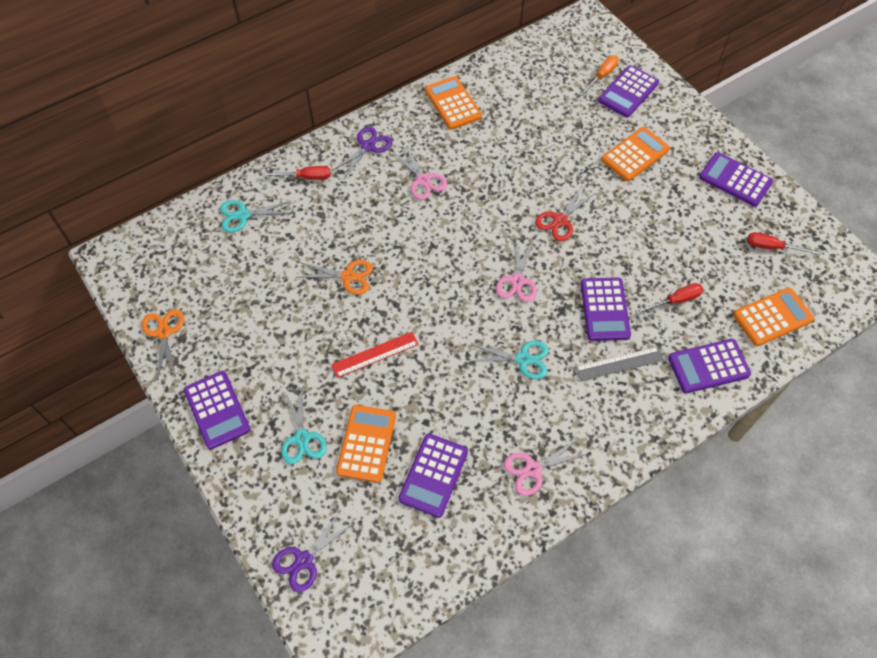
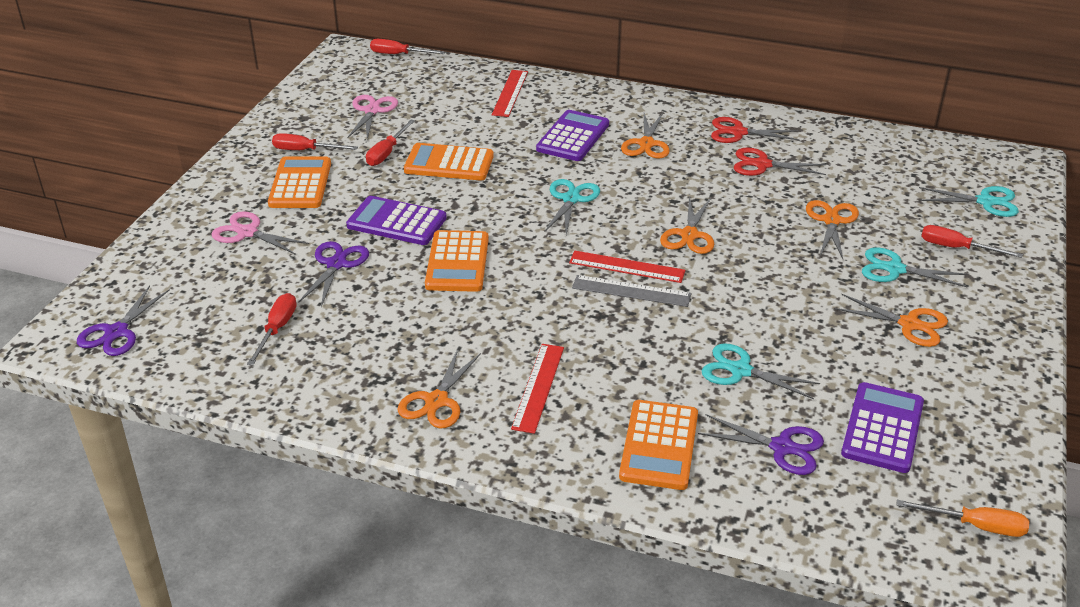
orange scissors: [142,309,184,380] [299,260,373,295] = 2 -> [397,349,481,429] [621,113,670,159] [660,196,714,254] [806,200,859,259] [834,294,948,347] = 5
pink scissors: [393,145,447,200] [496,238,537,302] [504,438,587,496] = 3 -> [211,211,309,255] [347,95,398,139] = 2
purple calculator: [184,371,251,449] [398,434,468,518] [580,278,631,341] [598,65,659,118] [668,339,751,393] [699,152,773,207] = 6 -> [346,196,447,245] [536,110,609,161] [841,382,924,473] = 3
purple scissors: [272,512,354,592] [332,127,392,179] = 2 -> [77,285,170,356] [298,241,369,307] [698,414,824,475] = 3
red ruler: [331,332,419,378] = 1 -> [492,70,528,117] [511,344,564,434] [569,251,685,283] = 3
red scissors: [535,186,594,241] = 1 -> [711,117,800,143] [734,147,826,176] = 2
red screwdriver: [262,166,331,180] [635,283,703,315] [747,232,821,255] = 3 -> [247,293,297,366] [272,133,358,150] [366,119,415,166] [370,39,445,54] [921,225,1023,258] = 5
turquoise scissors: [220,200,292,232] [281,390,327,464] [471,341,549,379] = 3 -> [544,179,600,235] [702,343,820,399] [862,248,968,287] [919,186,1019,217] = 4

